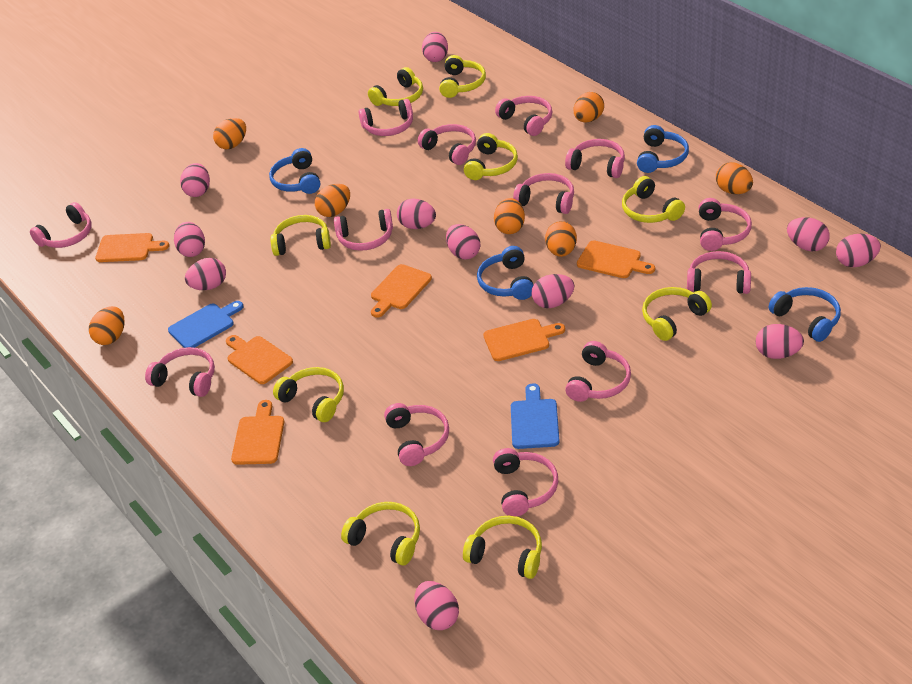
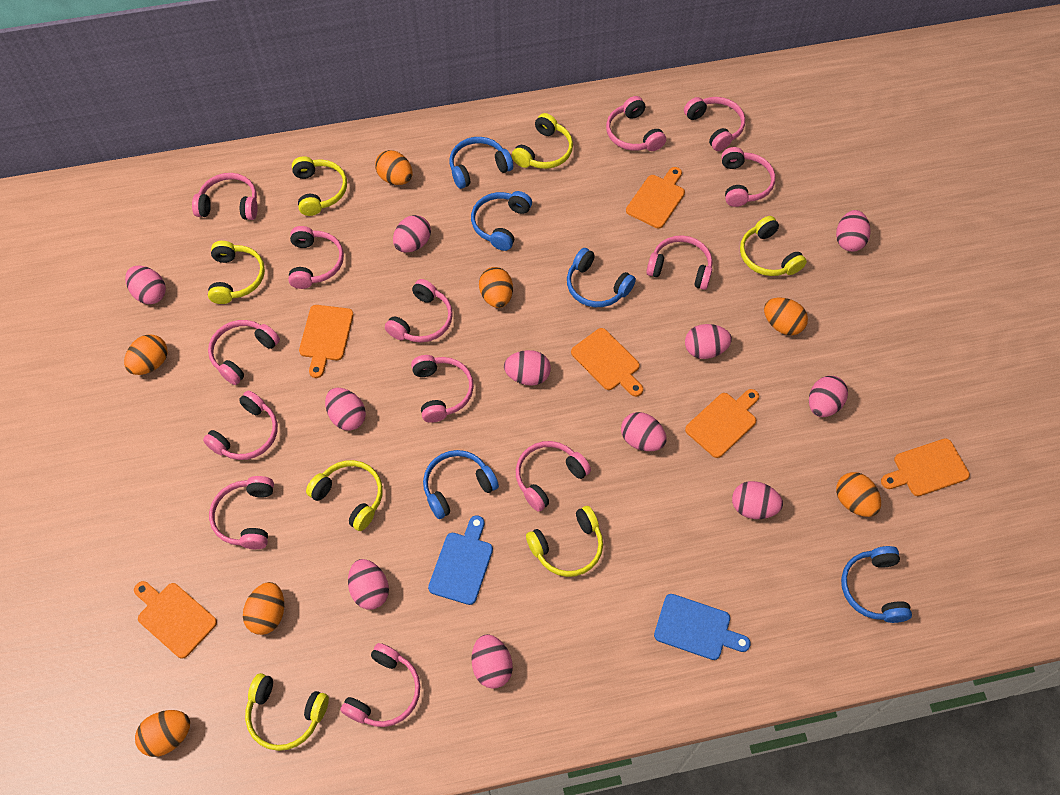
blue headphones: [269,148,321,194] [477,246,533,300] [637,125,689,173] [769,287,841,342] = 4 -> [423,450,499,519] [450,137,513,189] [471,191,532,251] [567,248,636,307] [841,546,912,623] = 5
yellow headphones: [270,215,331,256] [273,367,344,422] [341,502,420,565] [368,67,423,106] [439,55,486,98] [463,516,542,579] [464,133,518,180] [622,176,685,223] [642,287,712,341] = 9 -> [208,241,265,304] [245,673,329,751] [292,156,347,216] [306,460,383,531] [512,113,573,169] [526,506,603,577] [740,216,807,276] = 7

